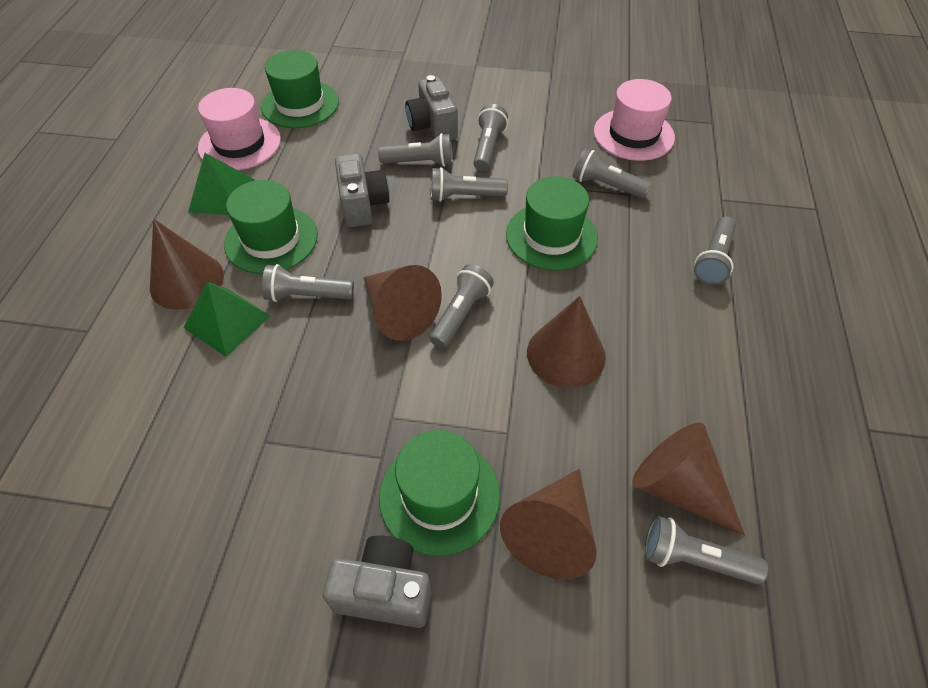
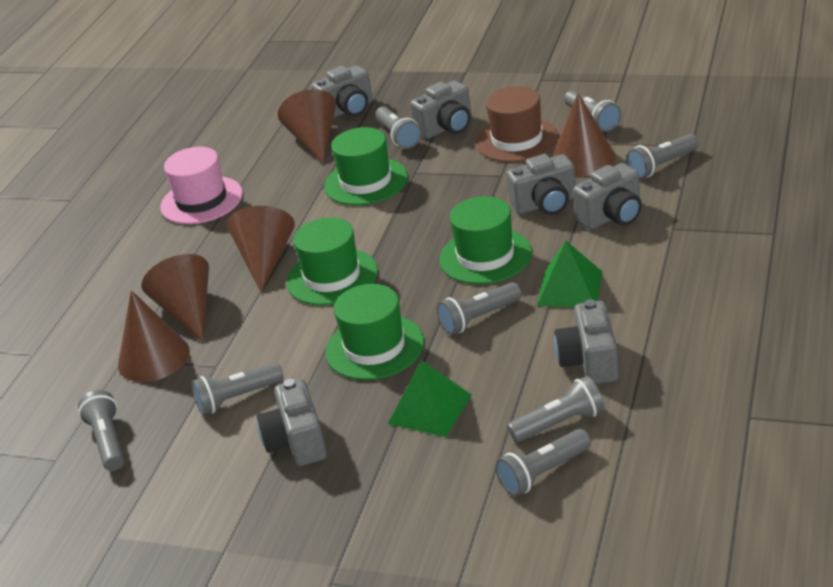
brown hat: none = 0 -> [476,86,559,162] = 1
grey camera: [323,535,431,628] [335,153,390,227] [405,75,458,140] = 3 -> [257,379,327,466] [311,65,373,118] [410,81,472,139] [507,154,576,215] [554,299,619,384] [573,163,642,230] = 6
pink hat: [198,88,281,170] [594,79,675,161] = 2 -> [160,147,243,224] = 1

